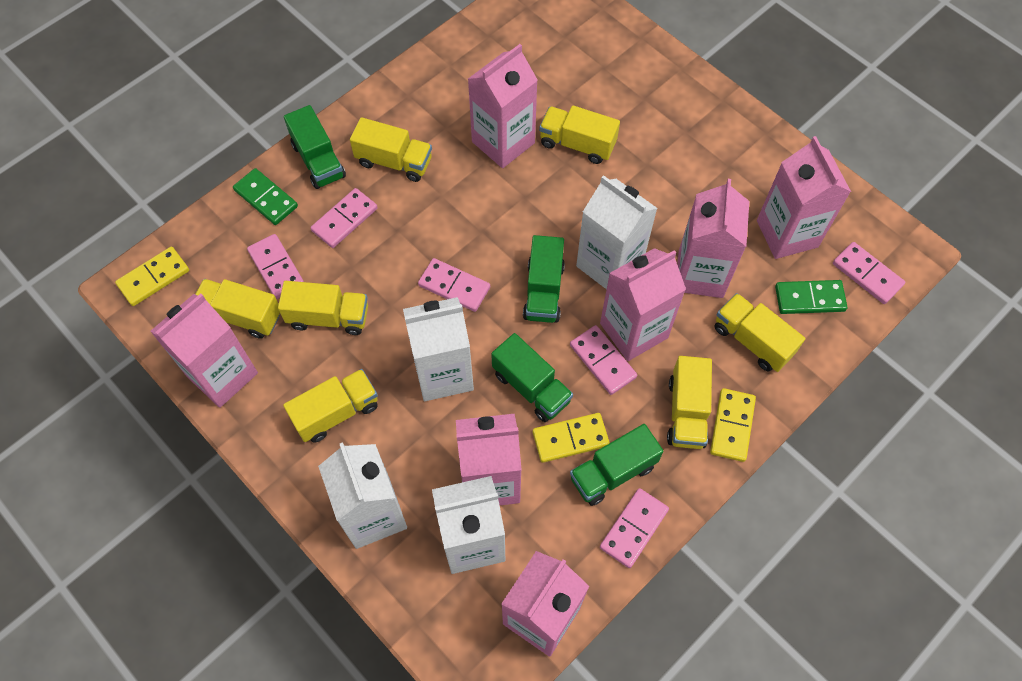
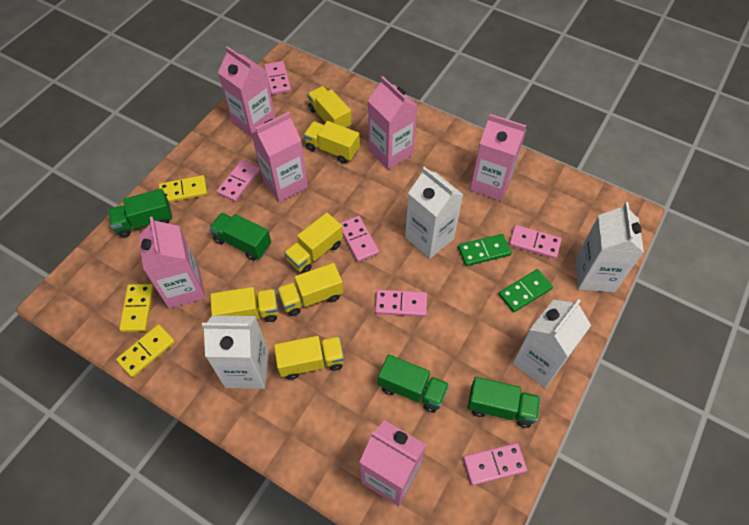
pink carton: [150,293,258,408] [456,414,522,505] [468,44,538,168] [501,551,589,657] [600,248,686,361] [677,179,749,298] [757,136,851,259] = 7 -> [138,217,206,309] [218,46,275,137] [251,112,308,202] [360,420,426,506] [368,76,417,170] [470,114,527,201] = 6
yellow truck: [196,279,280,339] [278,281,368,335] [283,369,378,443] [350,117,432,182] [539,105,620,164] [667,356,712,449] [715,293,805,372] = 7 -> [210,287,278,322] [274,336,344,380] [277,263,343,316] [284,213,343,273] [304,121,360,164] [307,86,352,128] = 6

